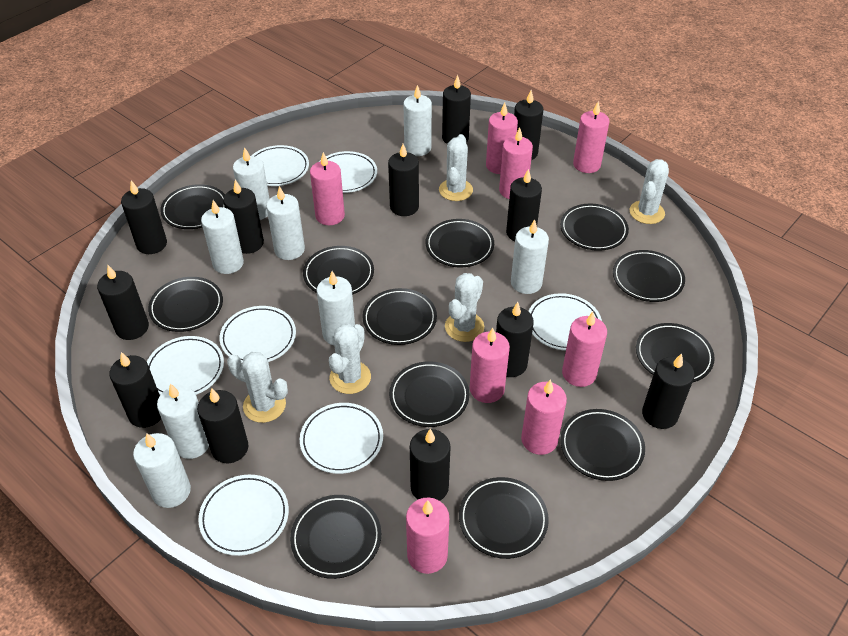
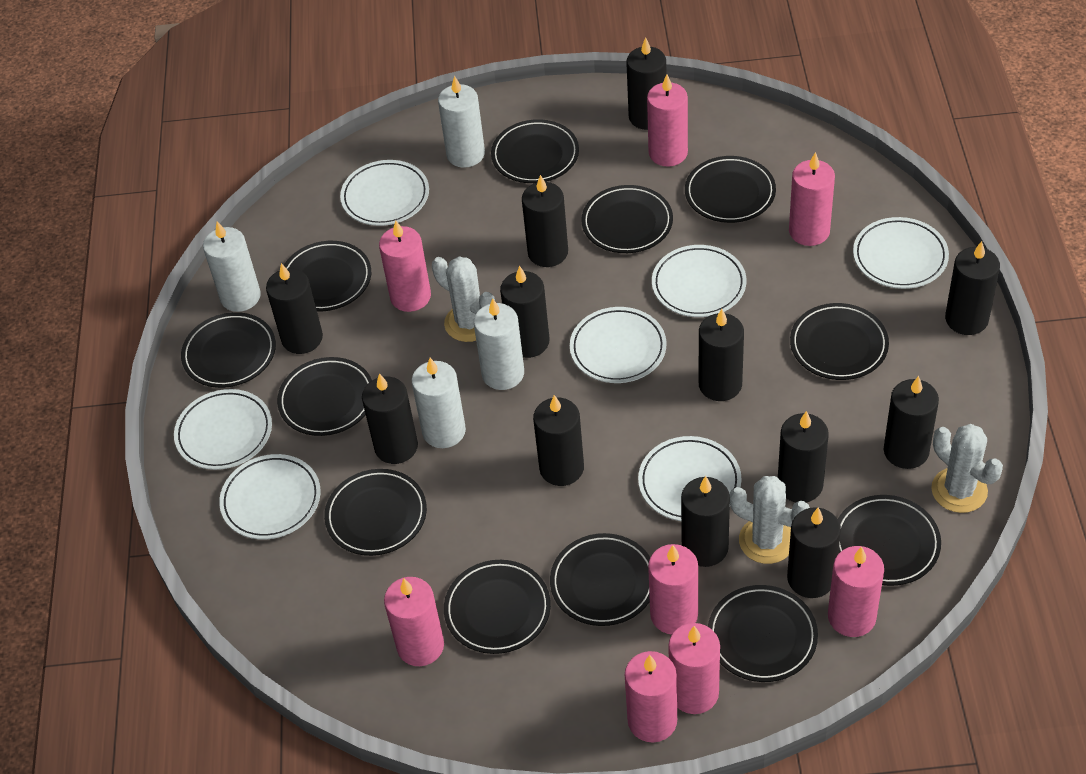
white cactus: [227,352,288,423] [329,324,371,394] [439,134,473,201] [445,273,484,342] [630,159,669,224] = 5 -> [432,257,495,342] [729,476,810,564] [931,424,1003,513] = 3
white candle: [133,433,191,508] [157,383,209,459] [201,200,244,274] [233,147,270,220] [266,186,305,260] [317,271,355,345] [403,85,432,156] [511,219,549,294] = 8 -> [203,221,261,312] [412,358,466,448] [438,75,485,168] [474,298,524,390] = 4

